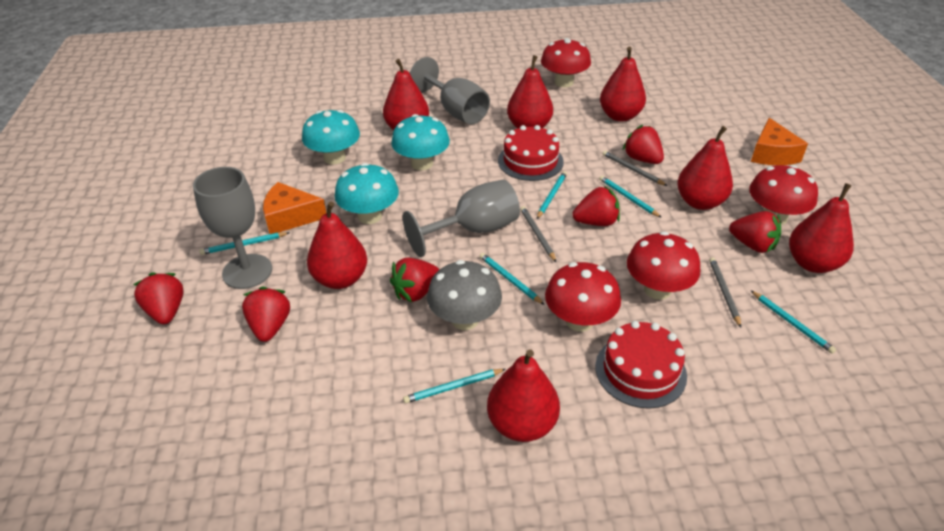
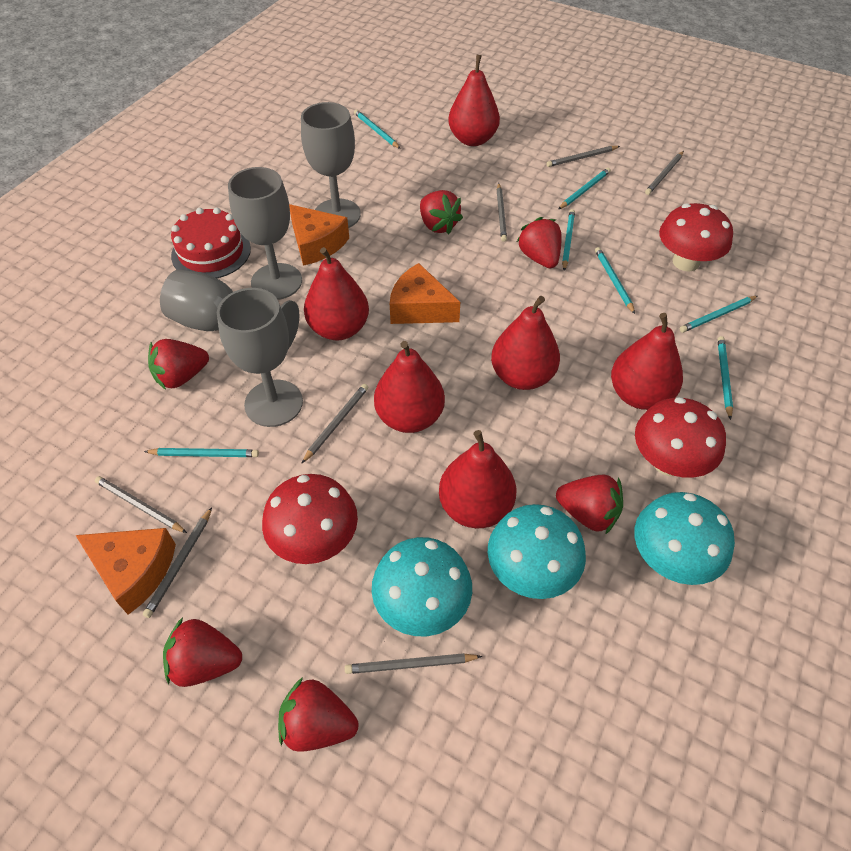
grey goblet: [193,167,272,289] [403,179,520,257] [410,57,490,124] = 3 -> [160,269,299,349] [217,288,303,427] [228,167,302,300] [301,102,361,228] = 4
grey mushroom: [427,260,502,330] = 1 -> none = 0
grey pencil: [520,206,556,262] [602,151,667,186] [709,257,741,328] = 3 -> [95,476,187,533] [143,507,212,618] [302,384,368,463] [345,653,482,674] [497,183,507,242] [547,146,620,167] [645,151,684,195] = 7
orange cheese: [263,182,326,234] [751,118,808,165] = 2 -> [76,528,176,615] [289,204,349,266] [390,263,460,324] = 3
red cake: [498,125,564,181] [595,321,687,409] = 2 -> [171,207,251,278] = 1
red mushroom: [541,38,591,88] [545,262,621,332] [627,232,700,300] [749,165,818,225] = 4 -> [262,474,358,564] [635,397,726,478] [659,203,733,272] = 3
red pear: [307,202,367,289] [383,59,429,130] [487,350,560,442] [507,55,553,129] [600,47,646,122] [677,126,733,210] [789,183,854,273] = 7 -> [304,247,369,341] [374,341,445,433] [439,430,516,528] [448,55,500,146] [491,296,560,390] [611,313,683,410] = 6
turquoise pencil: [199,232,290,255] [403,369,505,403] [480,253,545,305] [537,171,567,219] [599,176,662,218] [751,291,836,354] = 6 -> [144,448,259,457] [354,110,400,149] [559,168,611,209] [562,209,575,271] [595,247,635,314] [680,296,758,333] [717,336,733,420] = 7

